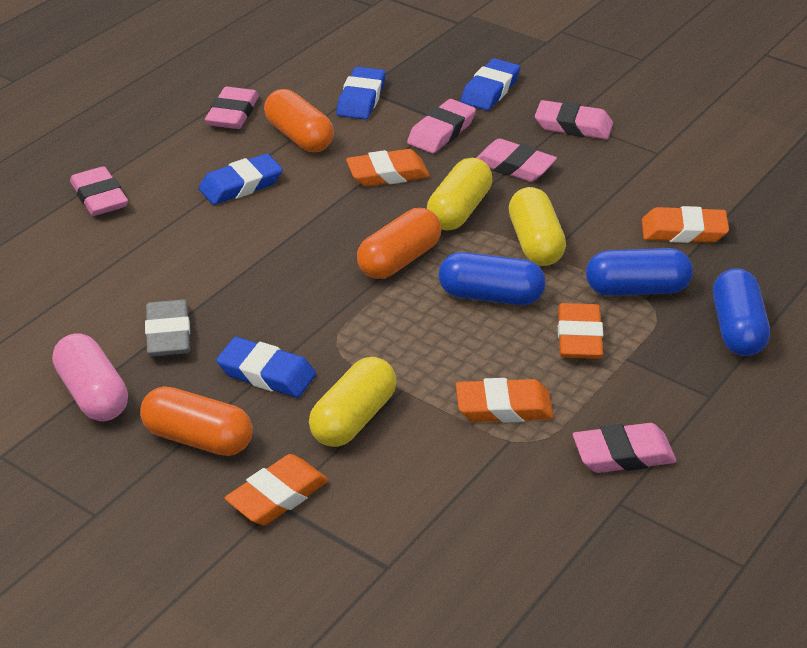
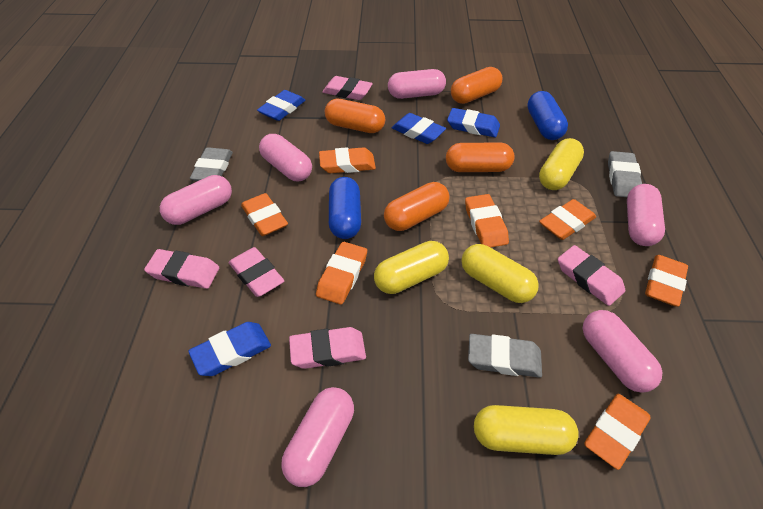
blue capsule: [439,252,545,305] [586,248,693,296] [713,268,770,356] = 3 -> [329,177,361,239] [527,91,568,140] = 2
grey eraser: [145,300,190,356] = 1 -> [190,147,233,181] [468,334,542,378] [608,151,642,197] = 3
orange capsule: [140,386,252,456] [264,89,334,152] [357,208,441,279] = 3 -> [325,99,385,133] [384,182,449,231] [446,142,515,172] [451,67,502,104] = 4
orange eraser: [225,454,329,525] [346,149,430,187] [456,378,554,423] [558,303,603,359] [642,206,729,243] = 5 -> [241,193,288,236] [316,242,367,305] [319,147,376,173] [465,194,509,248] [539,199,596,240] [584,394,651,470] [645,255,688,307] = 7
pink capsule: [53,333,128,421] = 1 -> [160,175,232,225] [259,134,312,181] [281,387,354,487] [388,69,446,99] [583,310,662,393] [627,184,665,246] = 6
pink eraser: [70,166,128,216] [205,87,259,129] [407,99,476,153] [476,138,557,182] [535,100,613,139] [573,423,677,473] = 6 -> [144,249,219,289] [228,247,284,297] [289,327,366,369] [322,76,373,100] [558,245,625,306] = 5
yellow capsule: [309,357,397,447] [427,158,493,230] [509,187,566,266] = 3 -> [374,241,449,294] [461,244,539,303] [474,405,579,455] [539,138,584,190] = 4

